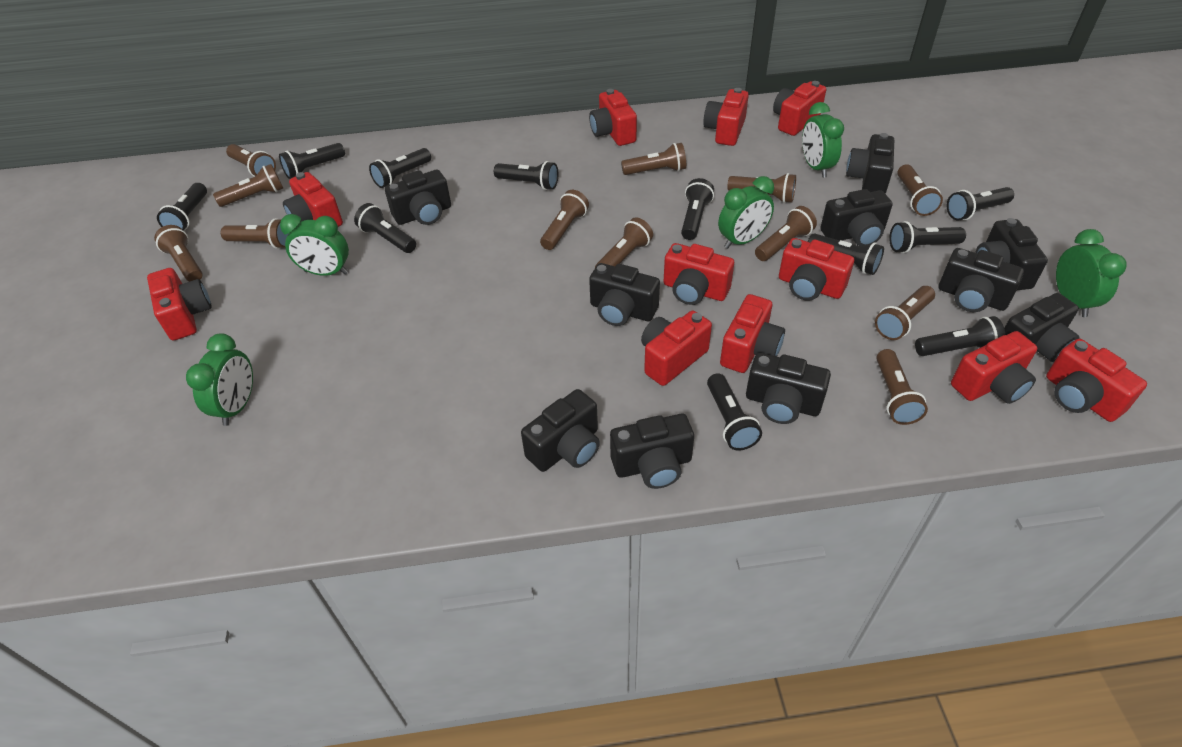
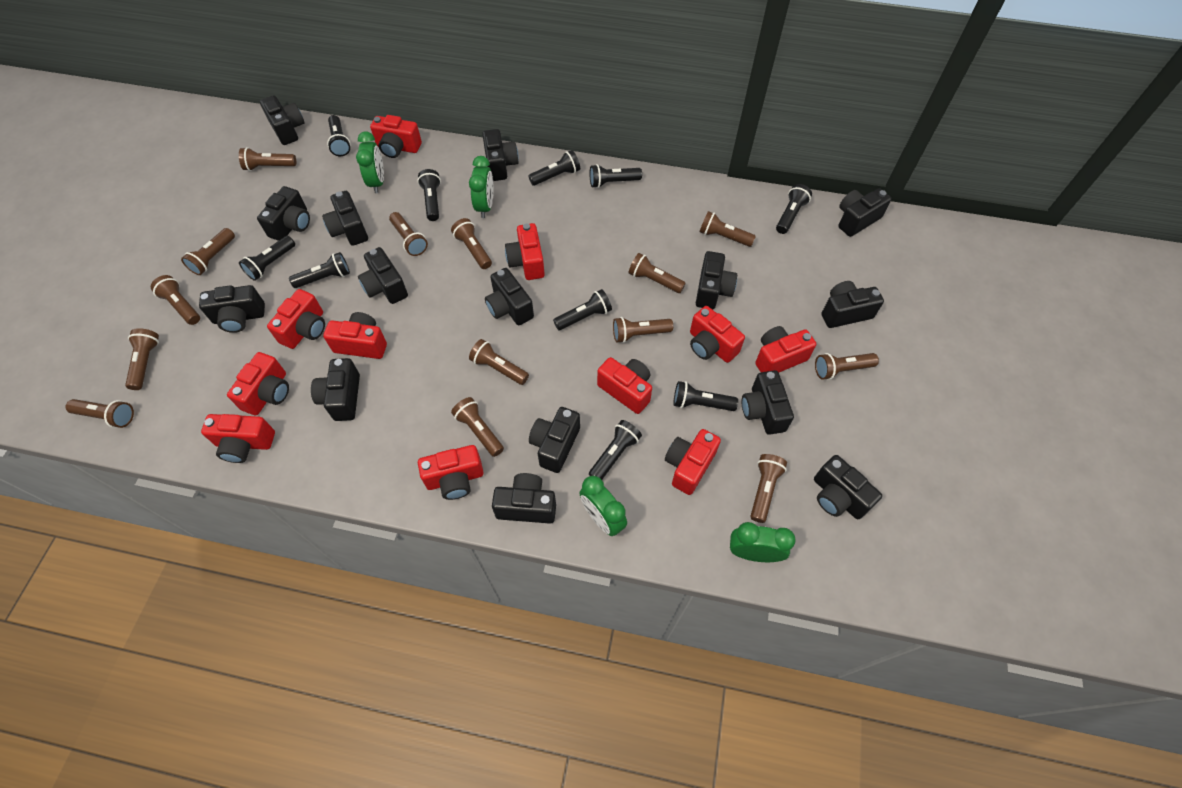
black camera: [385,170,451,225] [521,389,600,472] [589,263,660,326] [610,414,694,489] [746,353,831,424] [820,189,893,246] [846,133,894,194] [939,248,1024,312] [975,218,1048,290] [1004,293,1079,362] = 10 -> [199,285,265,333] [257,186,310,241] [260,95,305,145] [311,358,360,421] [322,191,368,246] [358,247,408,304] [482,129,519,181] [485,268,534,325] [492,473,556,524] [529,407,580,473] [696,251,737,310] [742,370,794,435] [814,455,882,519] [821,281,884,328] [838,188,892,237] = 15
black flashlight: [157,183,207,231] [279,143,345,179] [354,203,416,253] [369,148,431,188] [494,161,558,190] [681,178,714,240] [707,373,762,451] [808,233,884,275] [889,221,966,253] [915,316,1006,356] [947,187,1014,221] = 11 -> [239,236,295,281] [289,252,350,288] [327,115,351,156] [417,169,441,221] [528,150,580,186] [553,289,612,330] [589,420,642,480] [590,164,642,188] [673,381,738,411] [776,184,812,234] = 10
brown flashlight: [154,225,203,282] [213,164,283,207] [221,218,289,249] [226,144,276,177] [540,190,589,250] [595,217,653,268] [621,143,686,175] [727,173,796,203] [755,206,817,261] [875,286,935,340] [876,349,928,425] [897,164,943,216] = 12 -> [65,399,134,428] [125,328,159,390] [151,275,200,325] [181,228,235,275] [239,147,296,171] [389,212,428,256] [451,218,492,269] [451,397,504,457] [469,339,529,385] [613,317,673,343] [629,253,686,293] [700,211,756,247] [750,454,787,523] [815,353,879,380] = 14
green clock: [186,333,253,426] [280,214,349,276] [718,176,774,249] [802,102,844,178] [1056,229,1127,317] = 5 -> [356,131,384,193] [469,156,494,218] [579,476,627,536] [730,522,796,562] = 4

